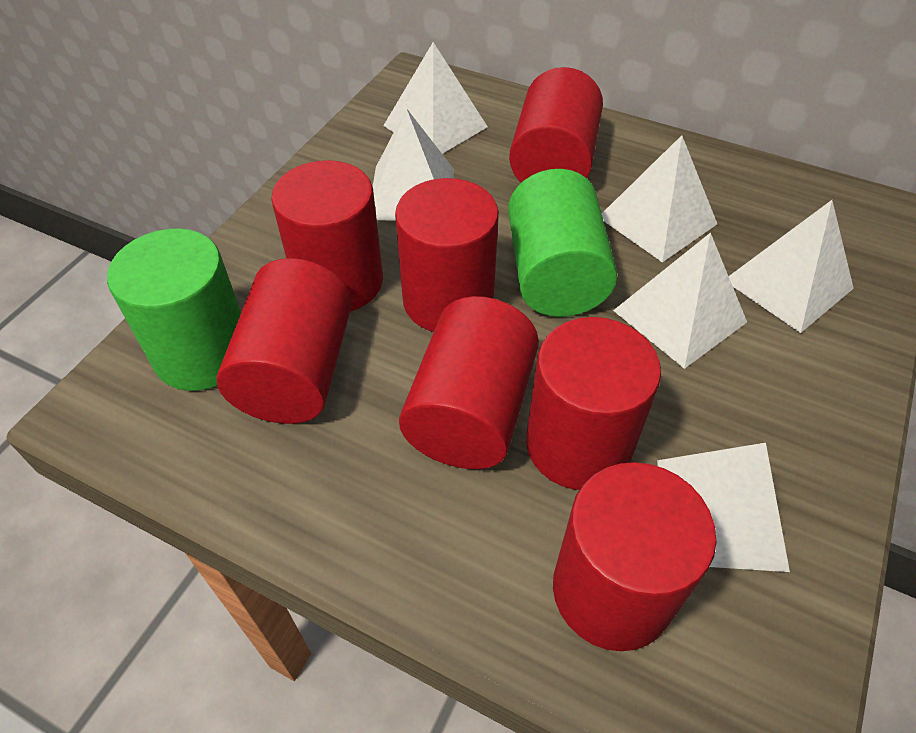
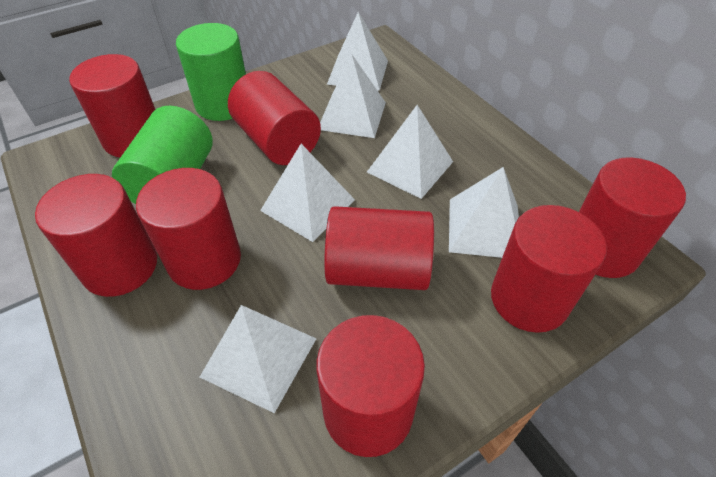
red cylinder: [216,258,352,424] [271,160,383,311] [395,178,499,332] [399,296,539,469] [509,67,603,183] [526,317,661,490] [553,462,717,651] = 7 -> [35,174,157,297] [69,54,155,157] [136,168,241,290] [228,71,321,165] [317,315,425,457] [324,206,434,290] [491,205,607,333] [579,157,686,278] = 8

